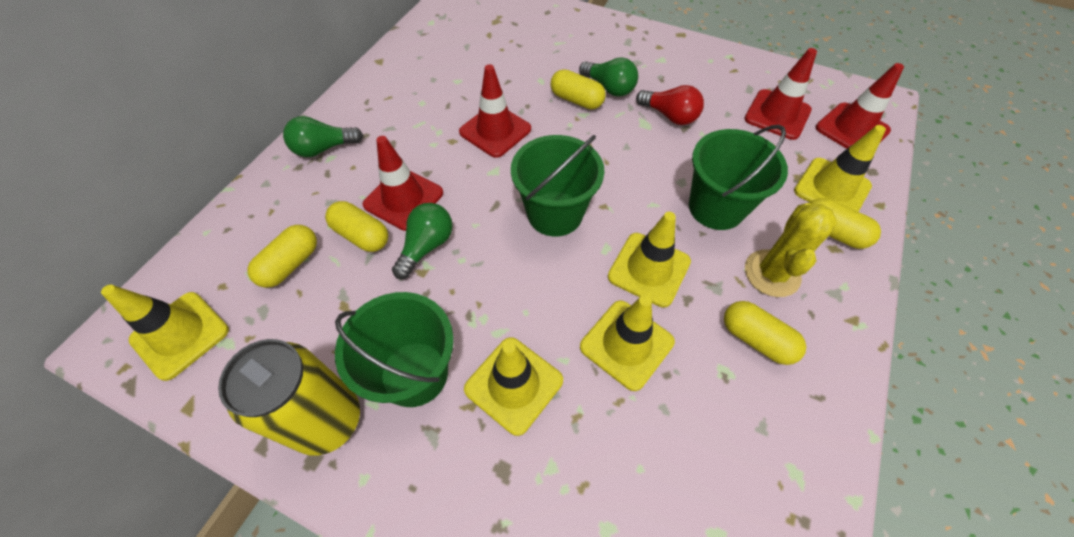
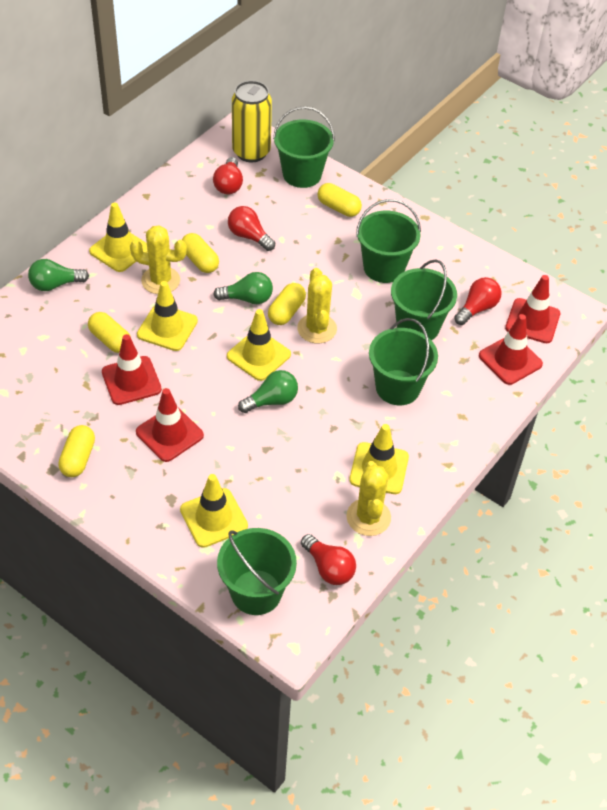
green bucket: [335,292,454,407] [511,135,604,236] [689,125,788,230] = 3 -> [217,528,297,615] [273,106,335,188] [356,199,421,283] [369,318,438,405] [391,259,457,340] = 5
red light bulb: [636,85,704,125] = 1 -> [213,157,243,194] [228,206,275,251] [301,534,356,585] [454,277,502,325] = 4
yellow cactus: [745,203,837,297] = 1 -> [130,225,187,294] [297,268,337,343] [346,461,391,536] = 3

